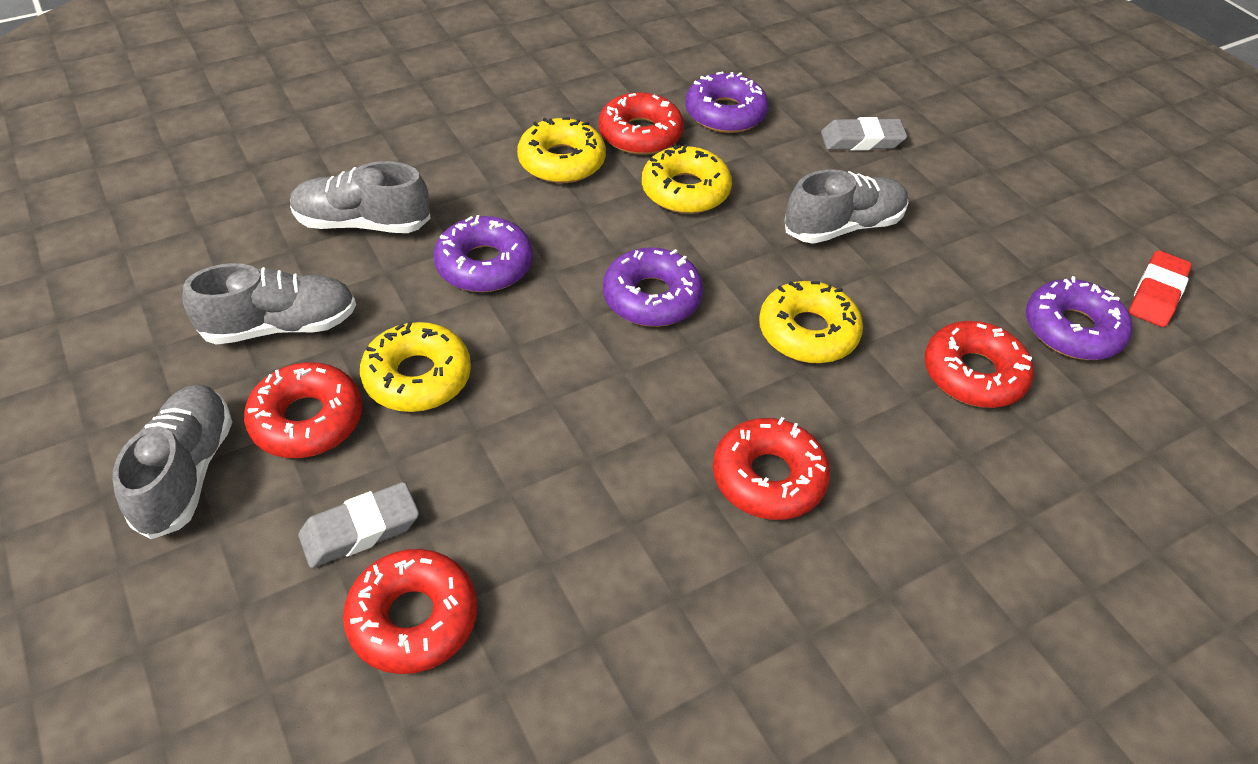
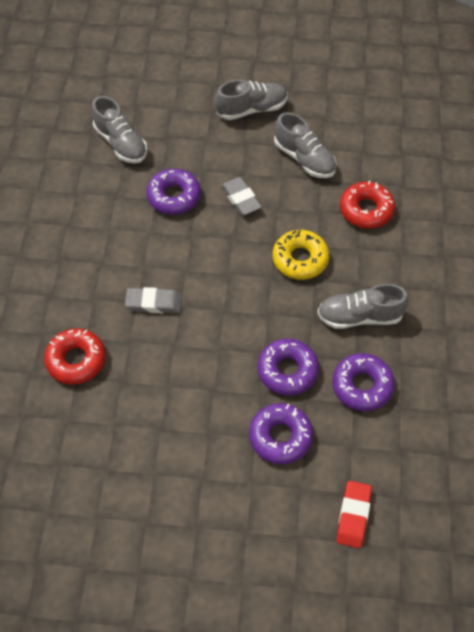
red donut: [244,362,362,458] [343,549,477,674] [599,92,684,155] [713,417,830,520] [925,321,1034,408] = 5 -> [44,328,106,385] [340,181,395,229] = 2
yellow donut: [360,322,471,412] [517,117,606,183] [642,144,732,214] [759,281,863,363] = 4 -> [273,230,329,280] = 1

